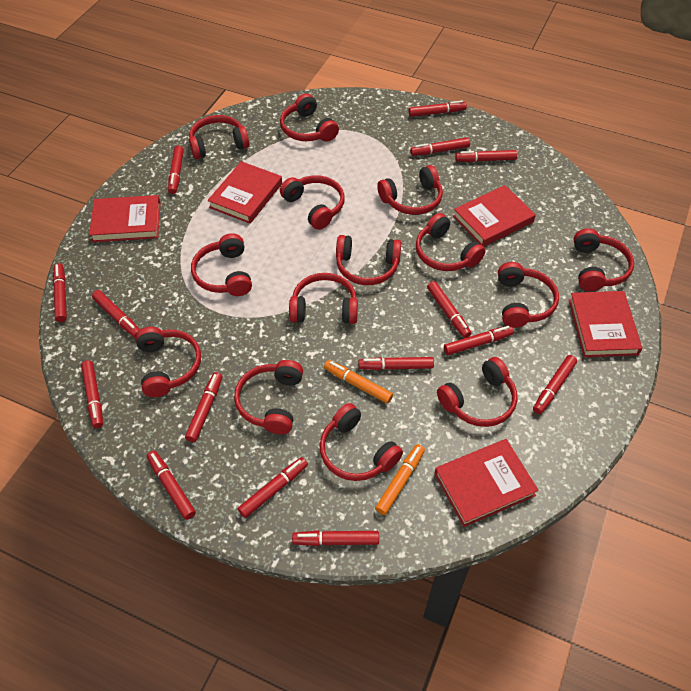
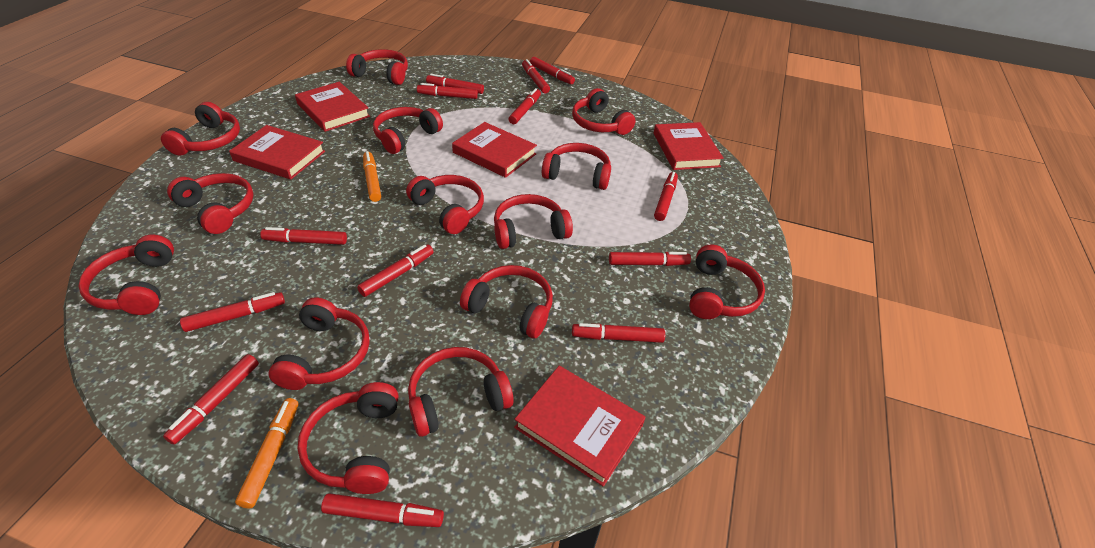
red marker: [53,263,67,322] [81,360,103,428] [92,290,140,338] [147,450,196,520] [168,145,184,194] [185,372,222,442] [238,457,308,518] [292,530,379,546] [358,357,434,370] [409,100,467,117] [410,137,470,156] [427,281,471,338] [444,326,514,355] [455,150,518,162] [533,355,577,414] = 15 -> [163,354,259,445] [180,292,285,332] [260,227,347,245] [321,493,444,527] [357,245,434,297] [417,83,478,99] [426,74,484,94] [509,88,541,124] [522,59,550,93] [530,57,575,84] [572,323,665,343] [609,252,691,266] [654,172,678,221] = 13

